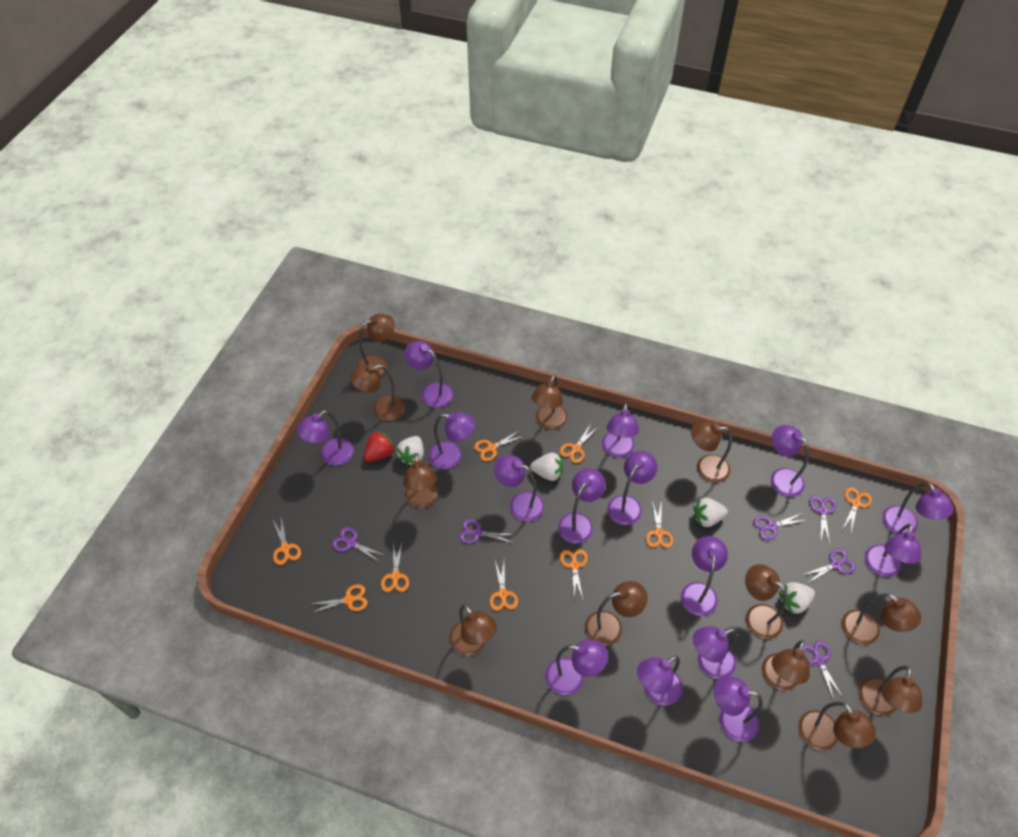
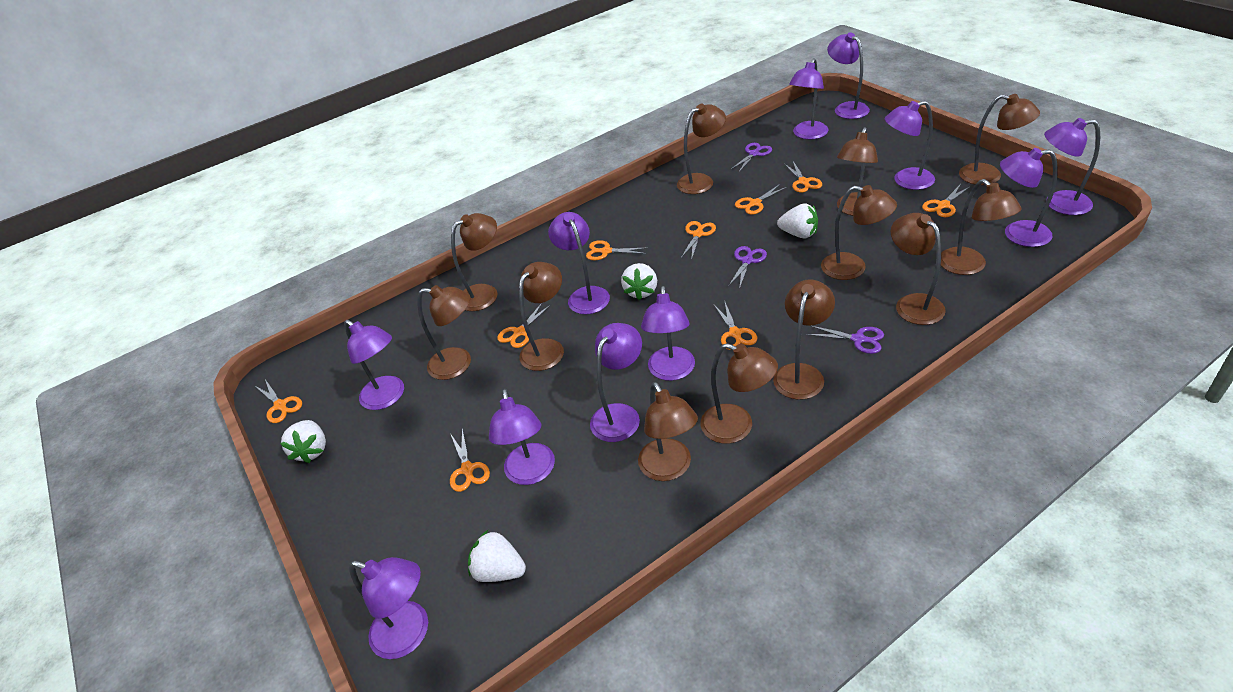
purple lamp: [297,410,354,466] [404,341,453,408] [429,412,475,469] [494,455,544,522] [545,640,608,695] [558,468,606,544] [602,402,639,458] [607,451,657,525] [637,656,683,706] [681,536,728,616] [693,626,737,679] [714,676,763,742] [771,425,809,497] [865,524,921,577] [882,482,954,534] = 15 -> [344,320,404,410] [349,557,428,659] [489,389,555,485] [548,212,610,314] [590,323,642,442] [641,286,695,381] [789,59,829,140] [827,32,870,119] [885,101,935,190] [1000,148,1058,247] [1044,118,1100,215] = 11
purple scissors: [332,527,383,563] [459,519,514,544] [753,513,807,540] [802,641,843,700] [803,549,856,583] [809,496,836,543] = 6 -> [728,246,767,289] [730,143,772,173] [806,325,884,354] = 3
red strawberry: [364,431,395,462] = 1 -> none = 0

